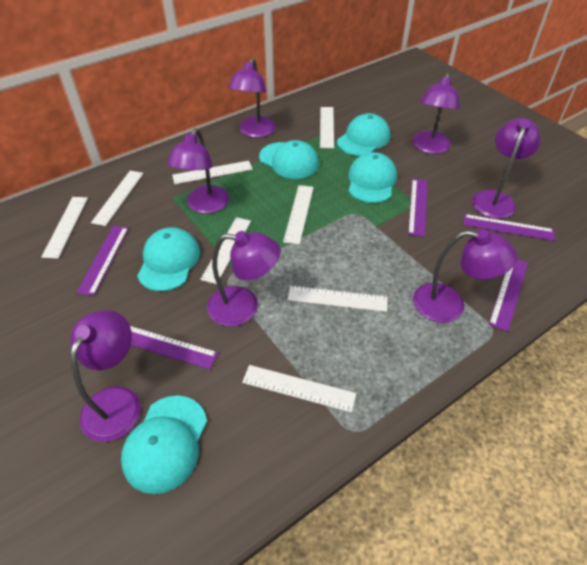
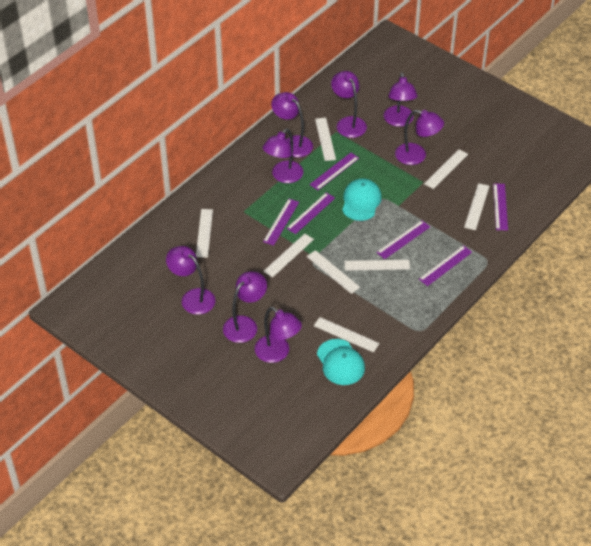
purple lamp: [70,310,141,442] [167,128,229,214] [207,231,281,327] [229,58,276,138] [412,73,460,154] [413,229,517,323] [472,118,541,219] = 7 -> [166,246,215,315] [223,271,267,343] [255,307,302,363] [263,128,303,183] [271,92,313,157] [331,71,367,138] [384,72,417,127] [395,110,444,165] = 8
purple ruler: [76,226,129,296] [130,326,218,369] [408,179,428,237] [463,214,555,241] [489,259,528,332] = 5 -> [263,199,299,246] [286,193,335,234] [309,153,359,190] [376,220,430,259] [419,245,472,286] [493,183,508,231] = 6
turquoise cap: [121,396,207,494] [137,227,200,291] [259,140,319,179] [337,113,390,156] [348,152,397,203] = 5 -> [317,339,365,385] [342,178,382,221] = 2

